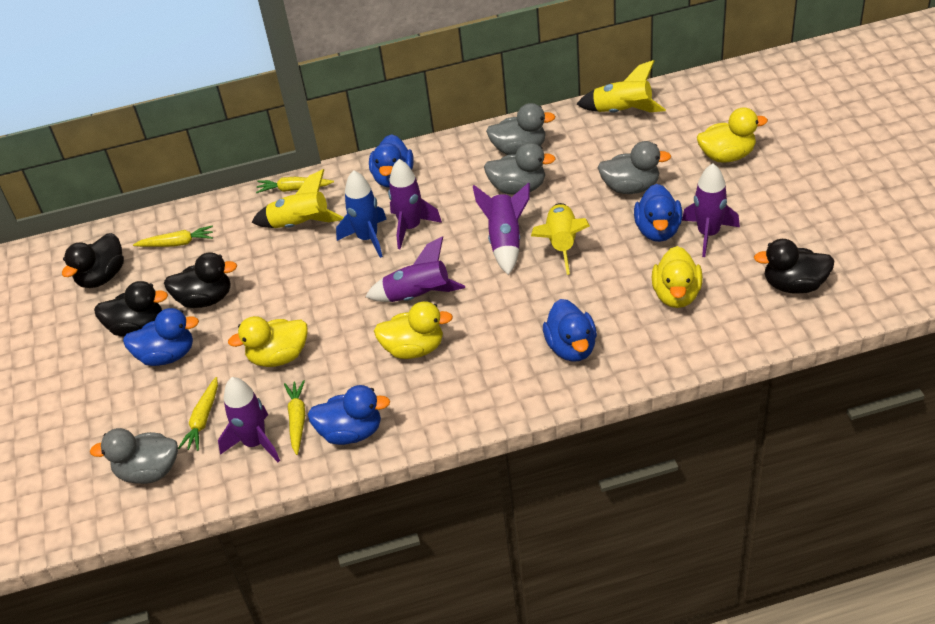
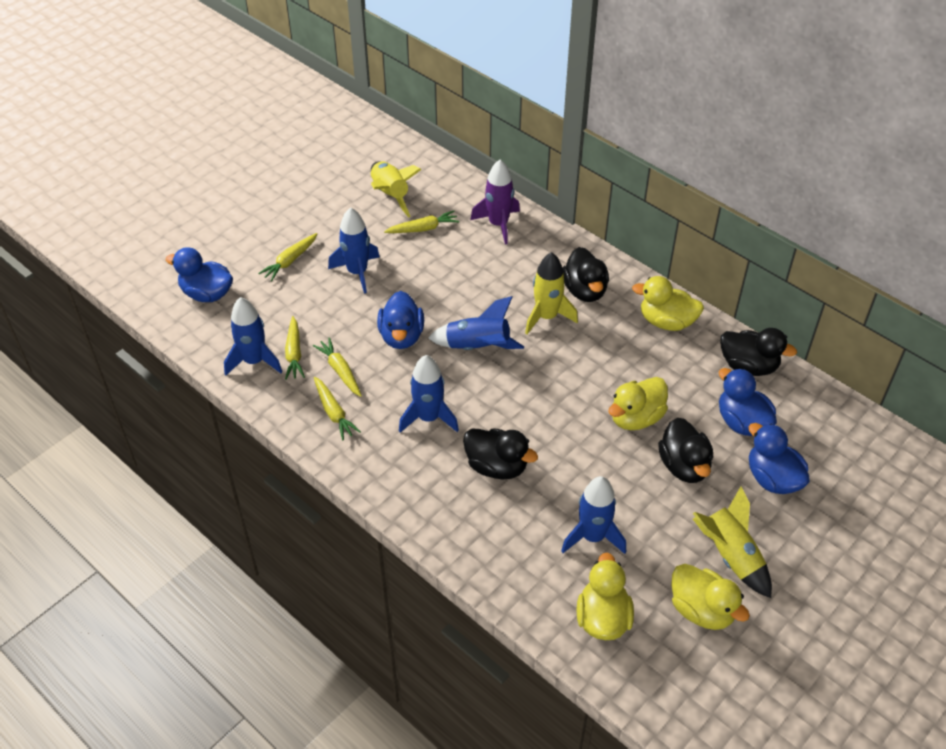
blue duck: [123,308,199,366] [307,385,390,445] [369,134,414,188] [543,299,597,362] [634,184,682,242] = 5 -> [165,247,233,302] [377,291,424,349] [719,368,777,436] [749,423,810,494] = 4
blue rocket: [336,170,387,258] = 1 -> [224,297,282,375] [328,207,380,294] [399,355,459,433] [428,296,524,350] [561,476,626,554] = 5
grey duck: [90,428,178,484] [484,143,556,195] [486,103,556,155] [597,141,671,194] = 4 -> none = 0
purple rocket: [218,377,280,462] [365,236,465,302] [388,159,442,249] [473,182,530,275] [682,163,740,257] = 5 -> [470,160,520,244] = 1
yellow carrot: [133,226,213,247] [178,377,218,451] [256,177,334,193] [284,380,305,455] = 4 -> [258,233,317,281] [285,316,305,380] [313,338,362,397] [314,377,361,440] [384,211,459,233] = 5

